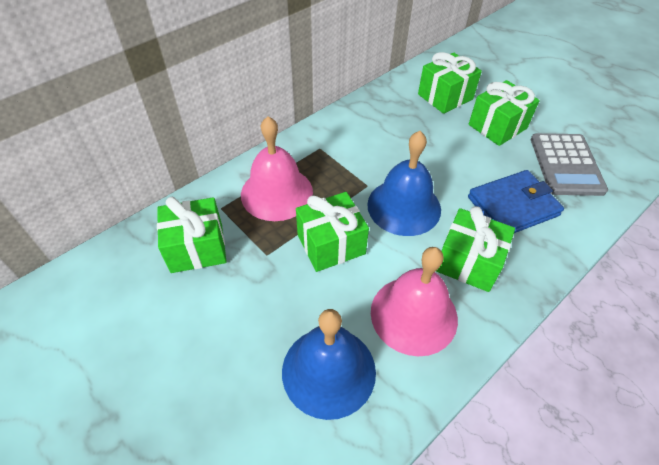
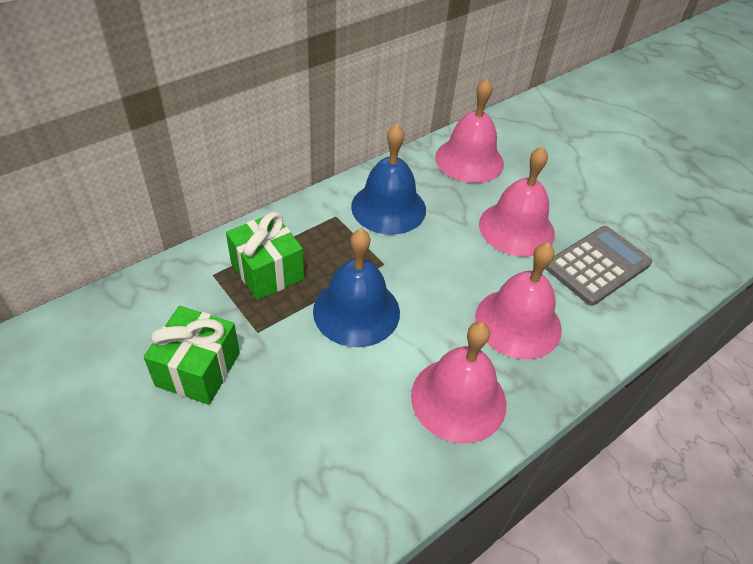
blue wallet: [468,170,564,233] = 1 -> none = 0
green gift: [157,197,227,273] [296,192,369,272] [418,52,482,114] [436,206,515,292] [469,80,540,146] = 5 -> [144,306,240,405] [226,212,304,300] = 2
pink bell: [241,116,313,221] [371,247,458,356] = 2 -> [411,322,506,444] [435,78,504,183] [475,242,562,360] [479,146,555,257] = 4

